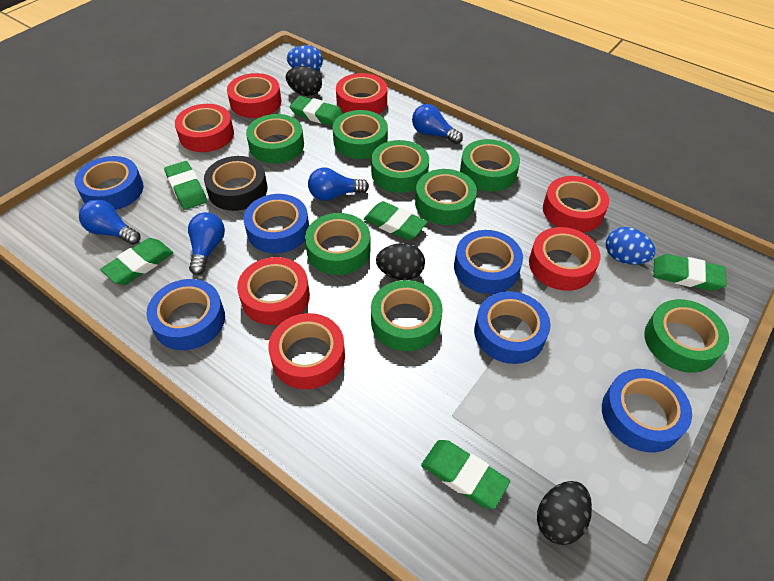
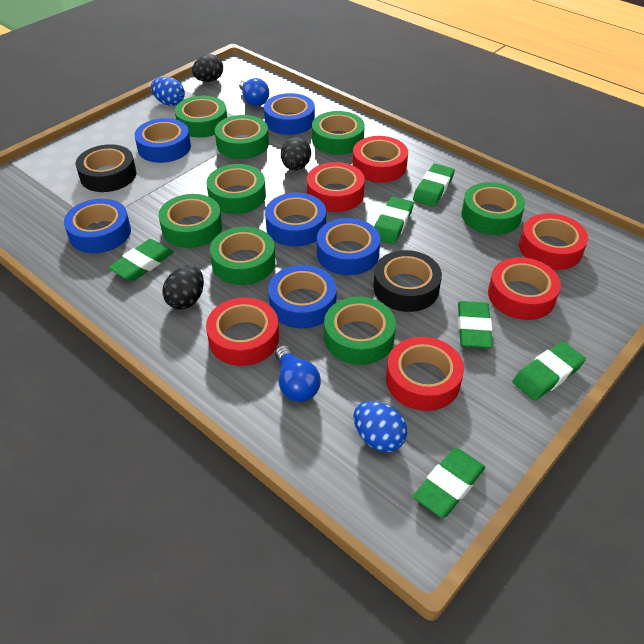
black tape: [204,156,267,211] = 1 -> [76,144,136,192] [373,250,442,312] = 2
blue light bulb: [79,199,140,245] [188,212,225,275] [308,168,369,201] [412,104,463,144] = 4 -> [239,78,269,106] [275,345,321,402] = 2
red tape: [175,104,234,152] [227,73,281,118] [237,257,310,325] [268,313,345,389] [336,73,387,114] [529,227,601,291] [543,176,609,233] = 7 -> [206,298,279,366] [307,162,365,212] [352,136,408,183] [386,337,464,411] [488,257,561,320] [519,213,588,270] = 6

